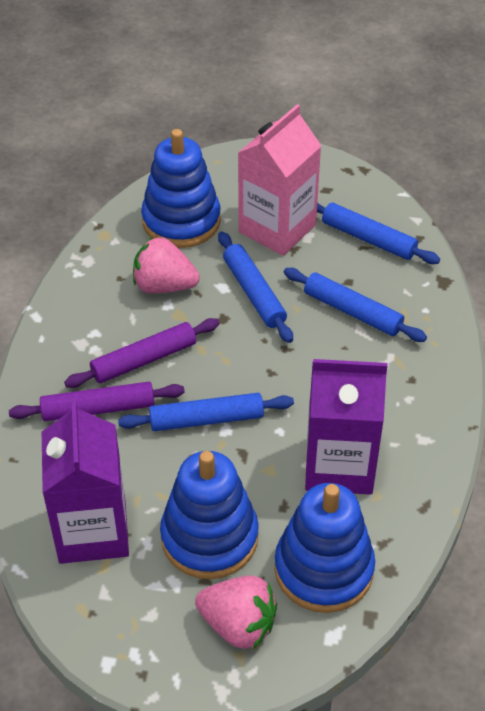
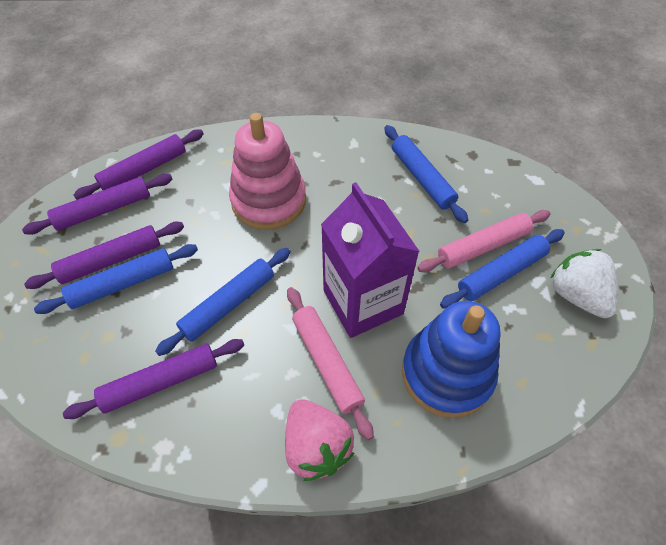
blue stacking toy: [141,129,221,248] [160,451,259,579] [274,483,375,613] = 3 -> [402,301,501,418] = 1
pink carton: [238,104,322,256] = 1 -> none = 0
pink rolling pin: none = 0 -> [287,287,374,440] [417,210,551,272] = 2
pink stacking toy: none = 0 -> [229,113,306,230] = 1
pink strawberry: [133,237,200,294] [195,575,277,649] = 2 -> [285,399,354,481] = 1
purple carton: [42,400,129,564] [305,359,388,495] = 2 -> [321,182,420,338] = 1
purple rolling pin: [9,382,185,421] [64,318,220,388] = 2 -> [22,174,172,235] [24,222,184,289] [63,339,244,419] [73,130,204,200] = 4
white strawberry: none = 0 -> [550,249,618,318] = 1

